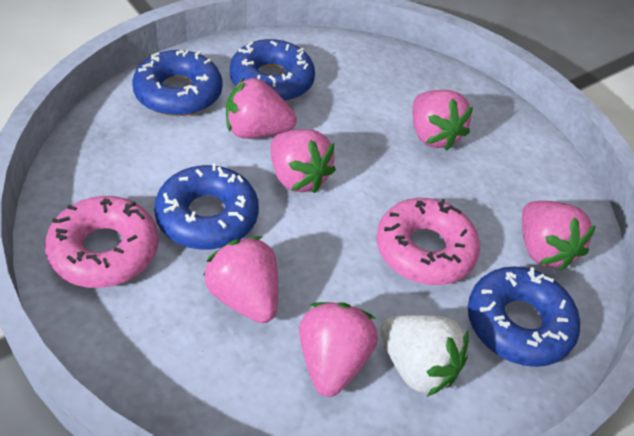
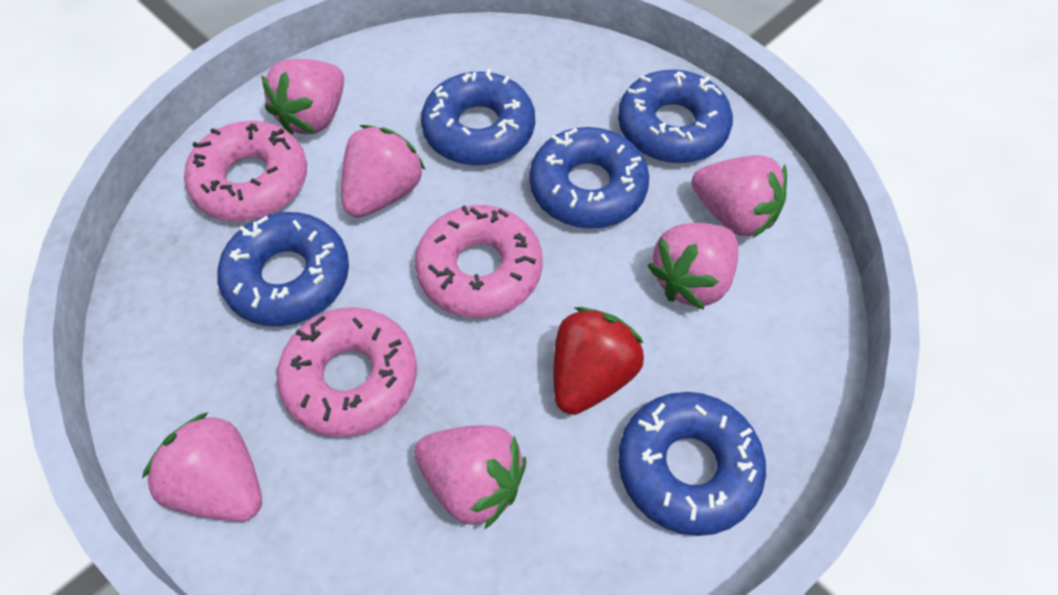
blue donut: [132,50,223,116] [154,163,259,250] [230,39,315,102] [468,266,580,367] = 4 -> [217,212,349,326] [421,68,535,165] [529,127,649,229] [618,70,733,163] [618,392,766,536] = 5
pink donut: [45,196,159,288] [376,198,480,285] = 2 -> [184,121,307,222] [277,307,417,437] [415,205,543,318] = 3
red strawberry: none = 0 -> [554,307,644,415] = 1
white strawberry: [381,315,469,397] = 1 -> none = 0

